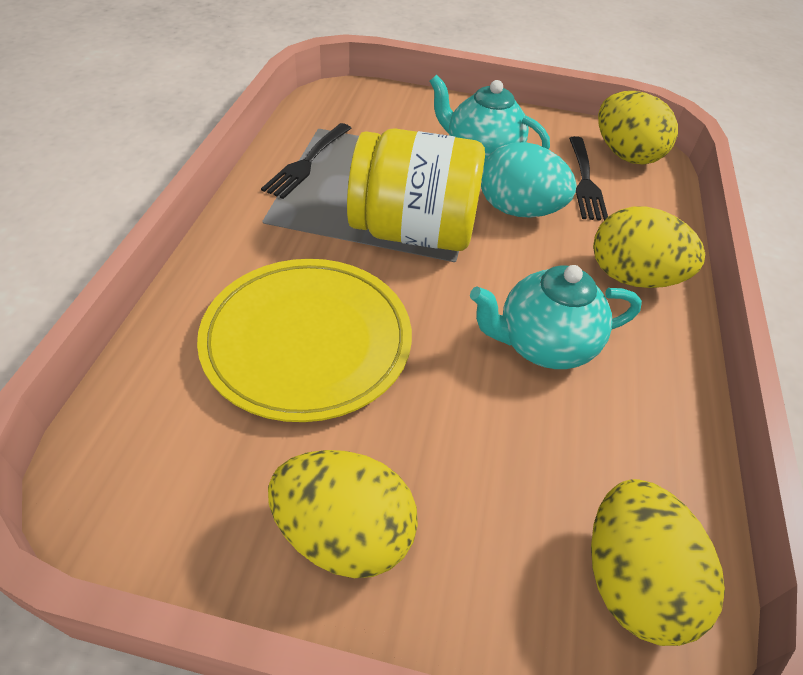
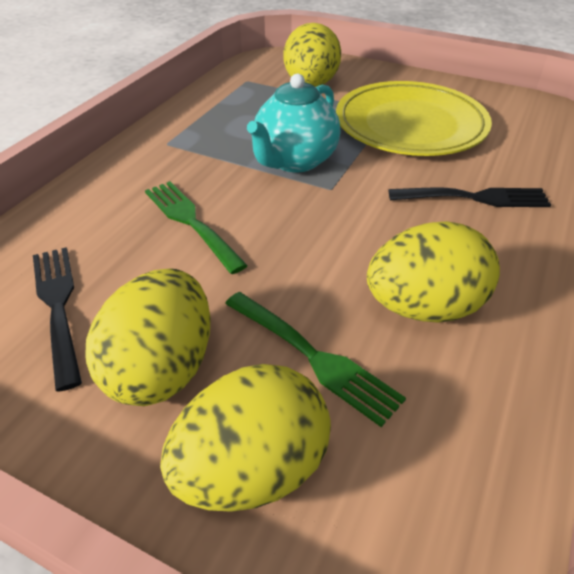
green fork: none = 0 -> [145,181,248,274] [225,292,406,427] = 2
turquoise egg: [481,142,577,218] = 1 -> none = 0
turquoise teapot: [430,75,550,162] [470,265,642,369] = 2 -> [247,74,340,172] = 1
yellow jar: [347,128,485,251] = 1 -> none = 0

